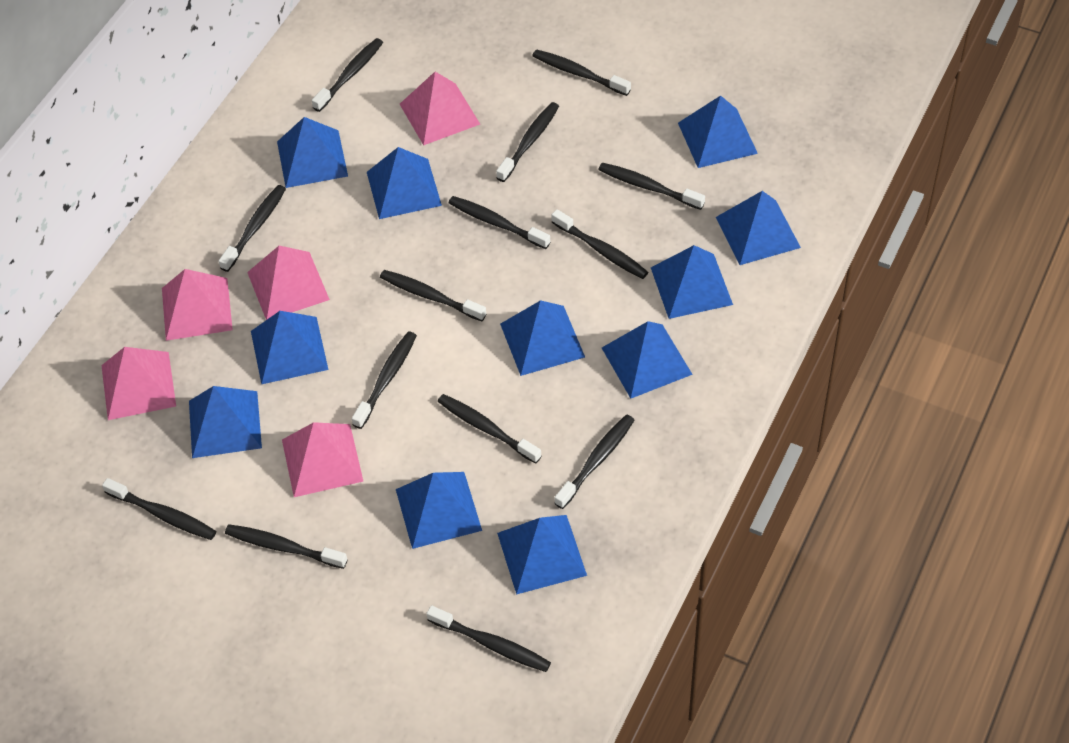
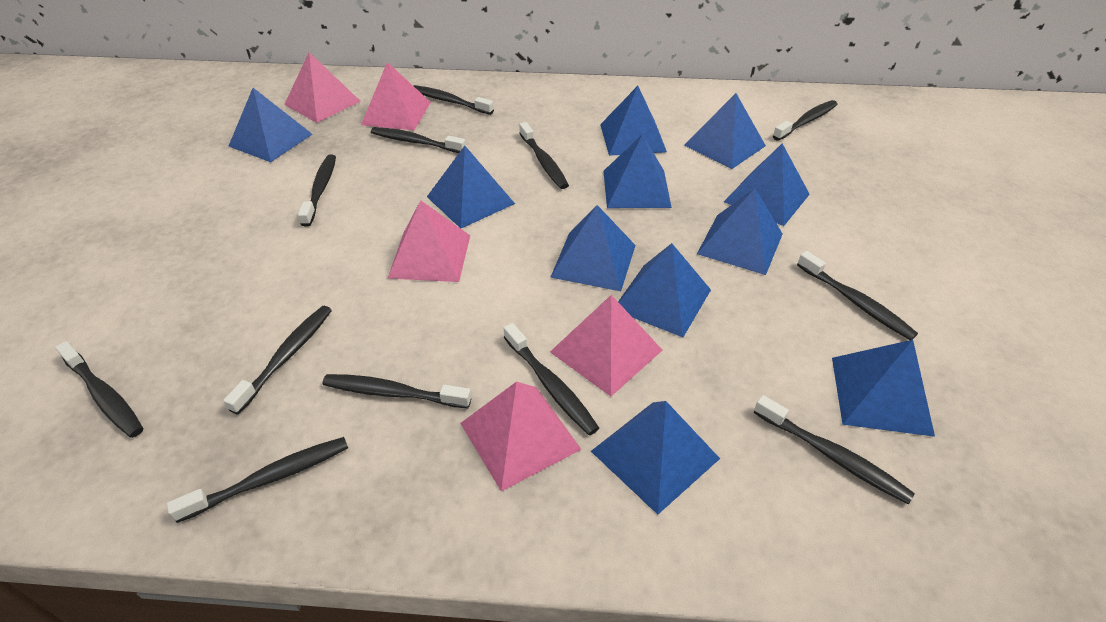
black toothbrush: [102,478,216,540] [219,185,286,272] [225,524,348,569] [312,38,383,112] [352,331,417,429] [380,270,486,321] [426,606,551,672] [438,394,541,464] [449,196,550,249] [496,102,559,182] [532,49,631,96] [552,209,648,279] [555,414,634,509] [598,163,705,210] = 14 -> [55,341,143,438] [167,437,348,523] [223,306,332,415] [298,154,336,227] [322,374,471,408] [371,127,466,153] [414,85,494,115] [504,323,599,435] [519,122,569,189] [754,395,915,504] [773,100,838,141] [797,251,918,340] = 12

